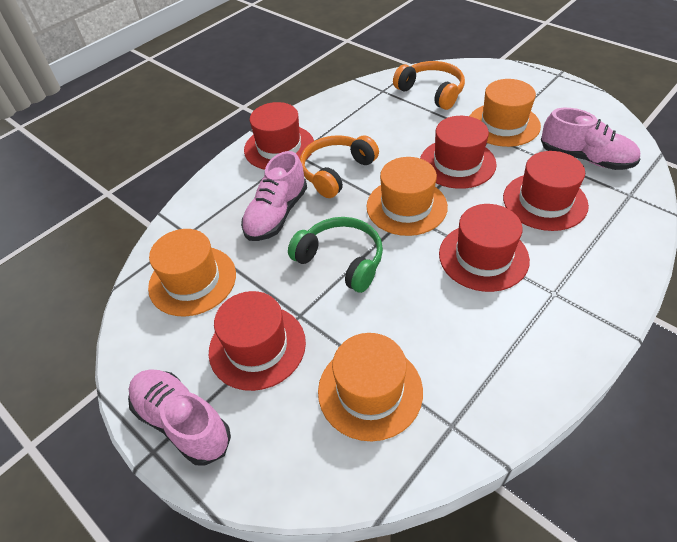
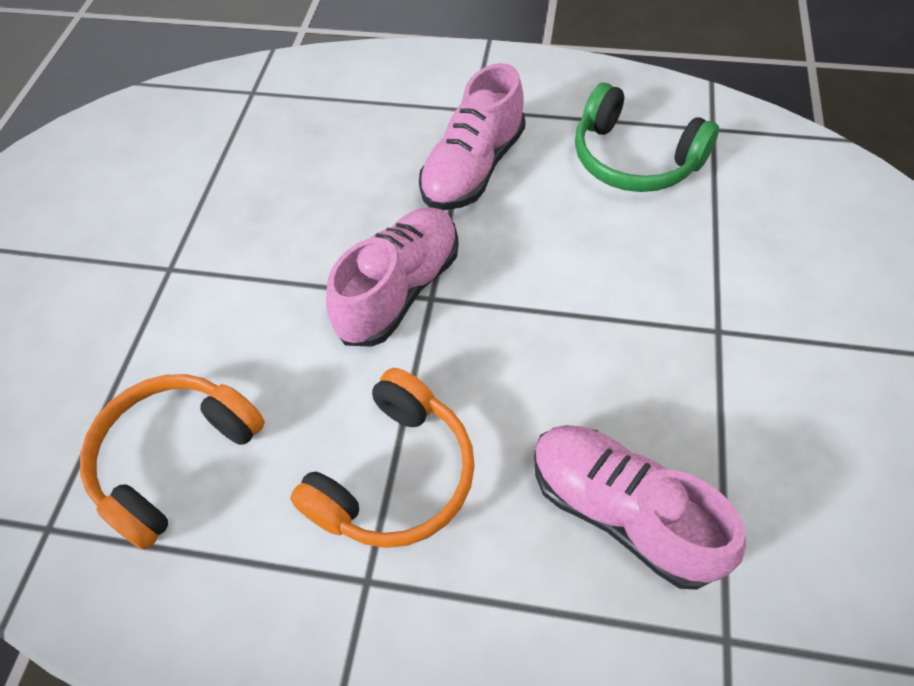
orange hat: [148,229,236,316] [318,333,423,441] [366,157,448,236] [470,79,541,147] = 4 -> none = 0
red hat: [209,291,306,391] [244,102,314,170] [420,116,497,189] [439,204,530,292] [503,151,589,231] = 5 -> none = 0

